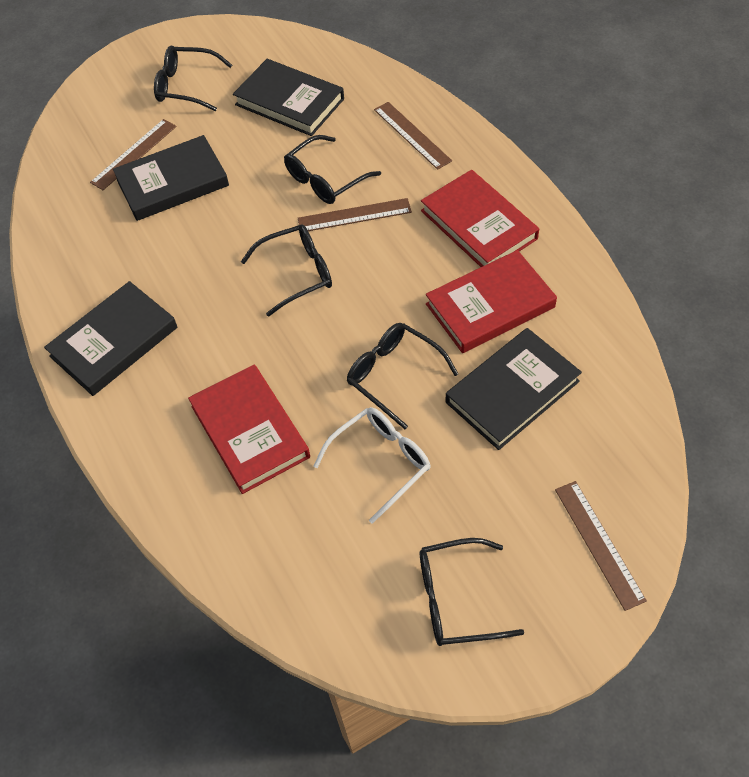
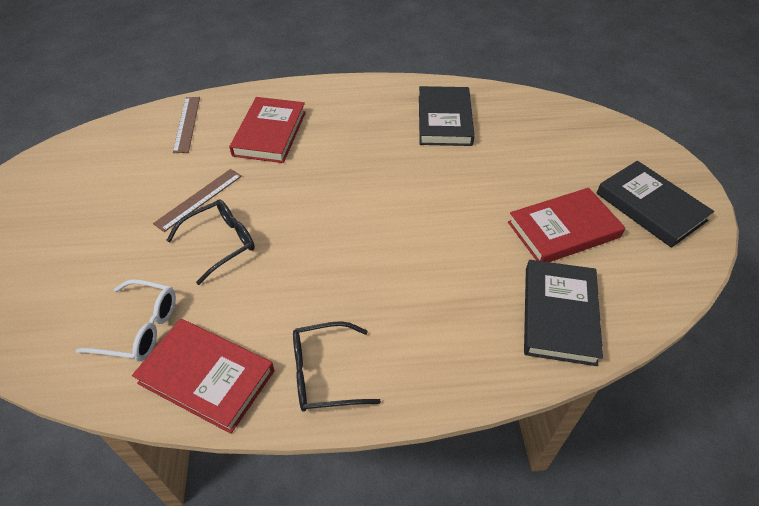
black book: [44,281,177,396] [113,135,229,221] [233,59,344,136] [446,328,582,450] = 4 -> [419,86,475,146] [524,260,603,366] [597,161,714,248] = 3
black glasses: [154,46,232,111] [241,224,332,317] [284,135,381,204] [347,323,458,429] [420,538,524,646] = 5 -> [166,199,255,285] [293,321,381,412] = 2
brown ruler: [90,119,177,190] [298,198,412,231] [374,102,452,170] [555,481,647,611] = 4 -> [153,169,242,232] [173,97,200,153] = 2

